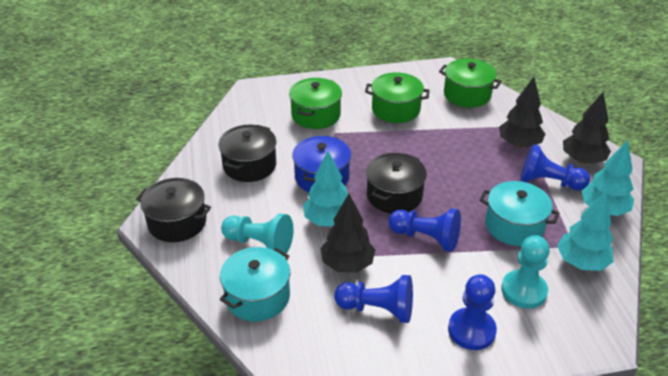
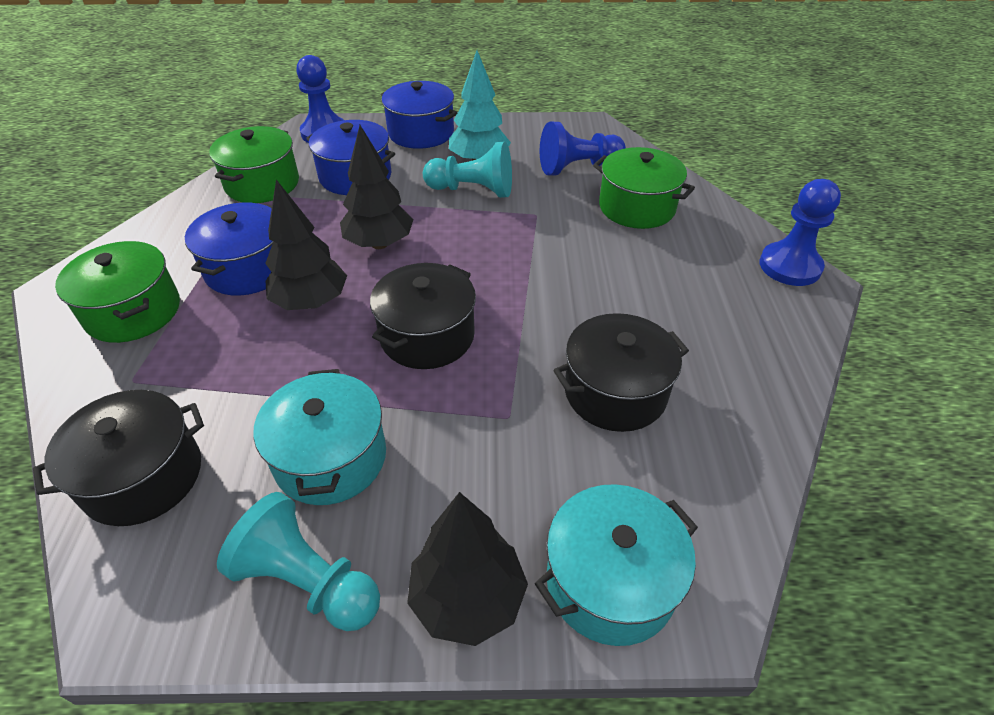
blue pawn: [334,275,413,323] [388,209,461,252] [448,274,497,350] [520,144,590,191] = 4 -> [296,55,344,143] [540,122,626,176] [760,179,841,286] = 3
blue pot: [292,136,351,192] = 1 -> [185,203,273,296] [306,120,395,195] [381,81,458,149] = 3
turquoise tree: [303,151,348,226] [557,191,614,271] [582,140,634,216] = 3 -> [449,50,511,161] = 1

